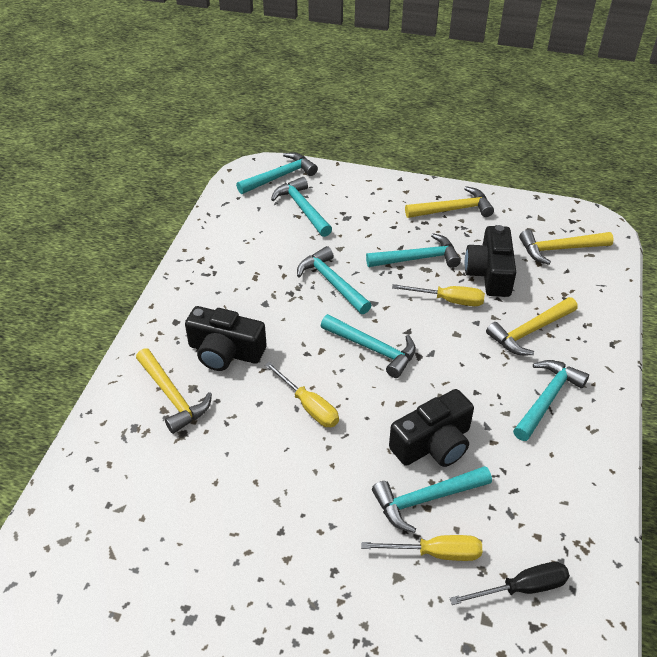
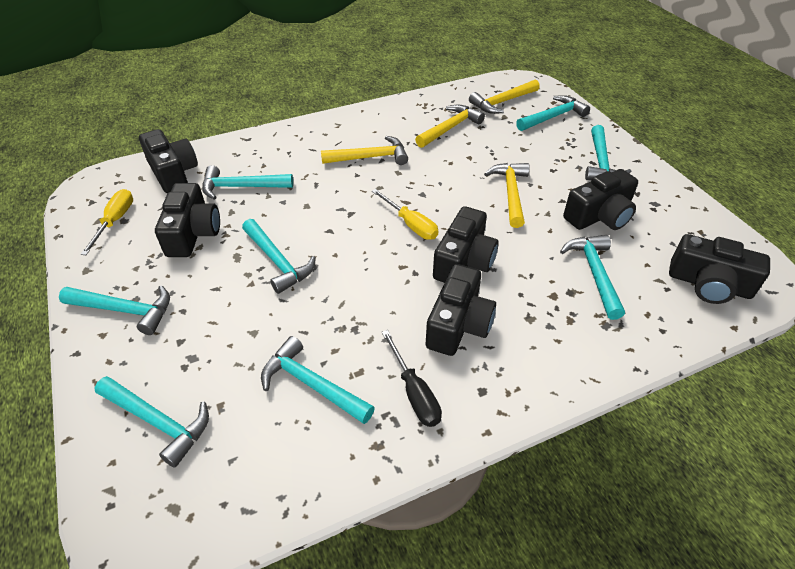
black camera: [185,306,267,371] [389,389,474,467] [465,225,516,297] = 3 -> [139,129,198,193] [155,183,220,257] [426,264,496,356] [433,206,499,283] [563,169,638,230] [669,234,770,304] = 6
turquoise hammer: [236,152,318,194] [271,177,332,237] [297,246,372,314] [321,314,416,378] [366,233,461,268] [372,466,492,533] [513,360,589,441] = 7 -> [59,285,170,335] [95,376,209,468] [202,165,293,200] [242,219,316,294] [261,336,375,424] [516,95,590,131] [560,235,625,320] [585,125,631,180] = 8
yellow screwdriver: [265,362,339,427] [361,535,482,561] [392,284,485,306] = 3 -> [81,189,133,255] [372,189,439,240] = 2

